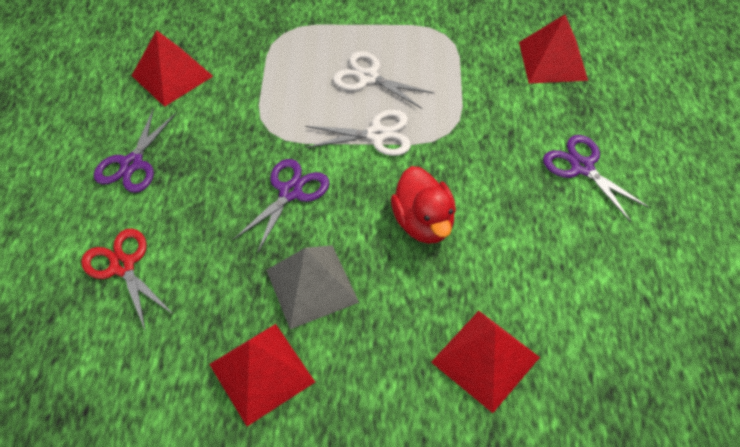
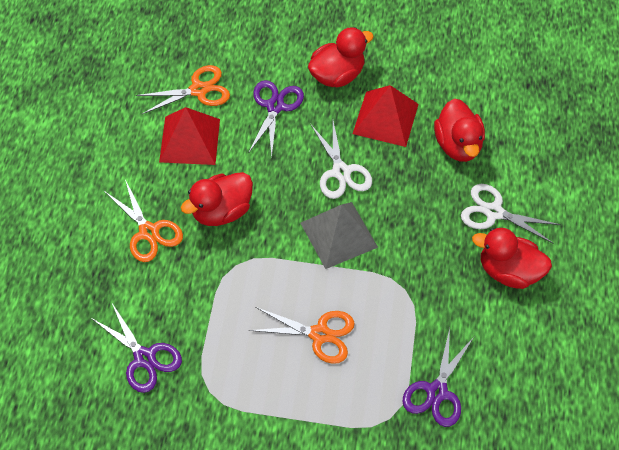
orange scissors: none = 0 -> [104,180,183,262] [136,65,230,114] [249,307,355,364] = 3
red duck: [391,166,456,244] = 1 -> [181,172,253,226] [308,27,374,87] [434,98,485,162] [472,228,552,289] = 4
red pyramid: [131,30,213,107] [209,324,315,426] [431,311,540,413] [519,14,588,84] = 4 -> [159,107,220,165] [353,85,419,147] = 2
red scissors: [81,228,174,332] = 1 -> none = 0

